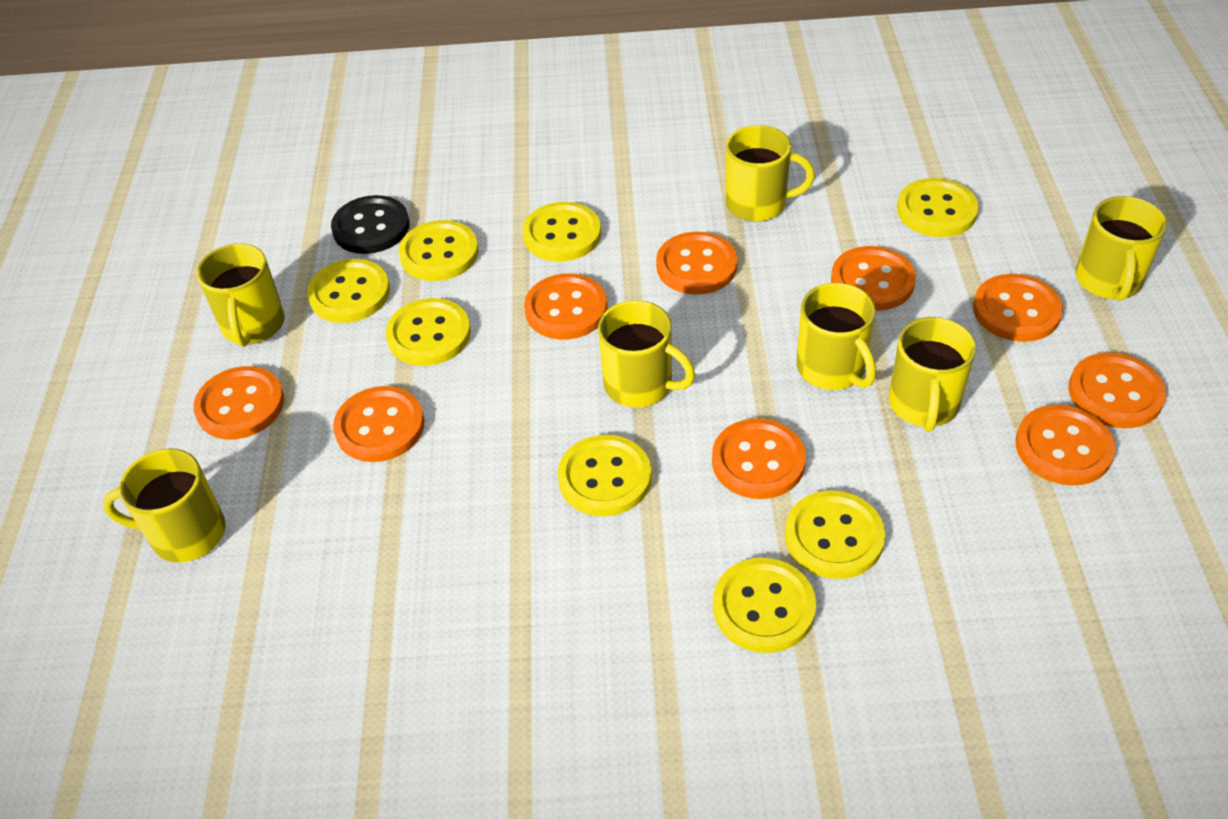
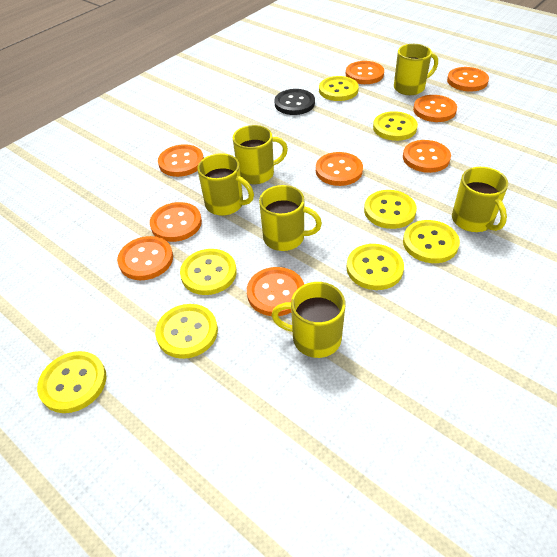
yellow mug: [102,448,226,562] [197,243,285,347] [598,300,695,408] [726,125,815,222] [797,283,876,390] [889,317,976,432] [1076,196,1167,301] = 7 -> [197,153,254,216] [233,125,288,184] [259,185,322,251] [271,282,345,358] [394,44,438,95] [452,167,508,232] = 6

